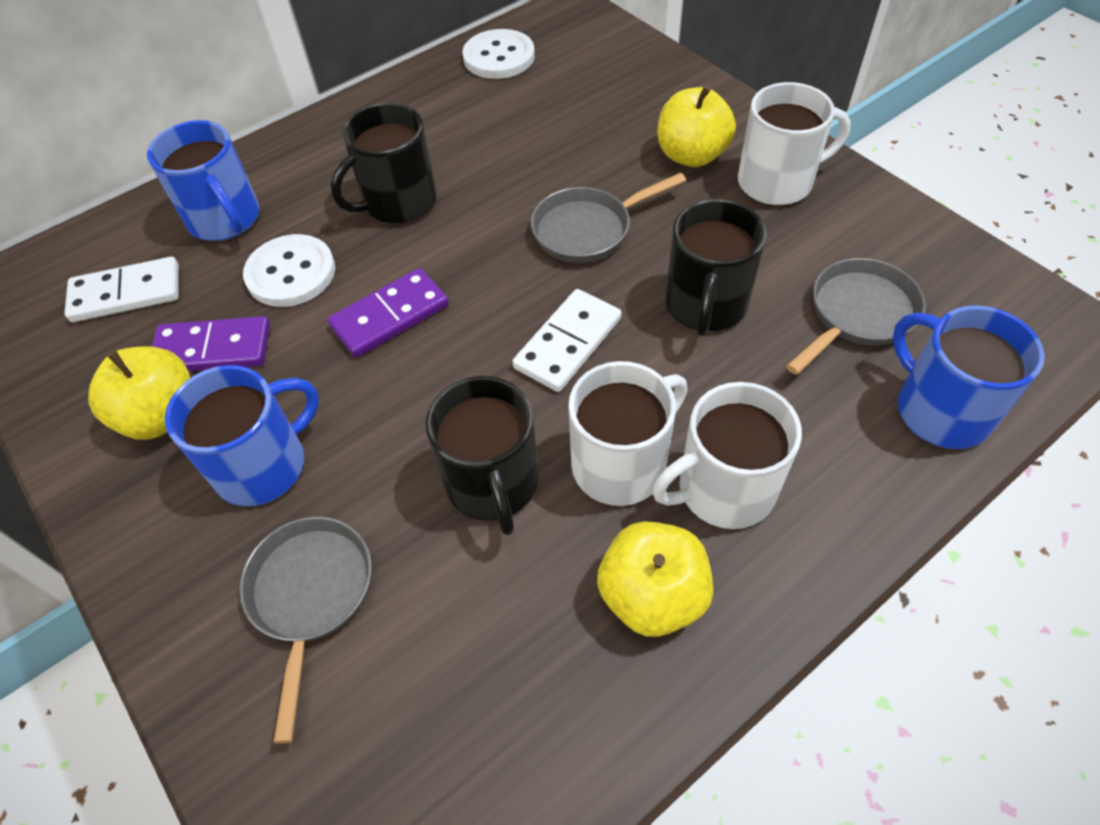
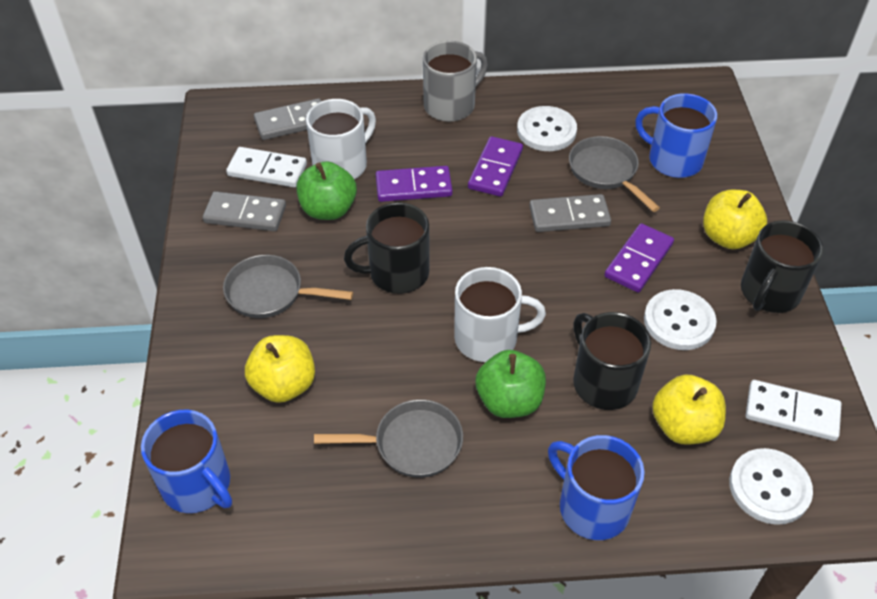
green apple: none = 0 -> [297,161,357,220] [476,350,546,418] = 2
grey domino: none = 0 -> [203,191,286,231] [254,98,321,140] [529,194,611,232] = 3
grey mug: none = 0 -> [423,41,488,122] = 1
purple domino: [152,316,270,372] [327,268,449,358] = 2 -> [376,166,453,202] [468,136,523,197] [604,223,674,293] = 3
white button: [243,234,335,307] [462,29,535,79] = 2 -> [517,106,577,151] [644,289,717,350] [729,448,813,525] = 3
white mug: [568,361,687,506] [652,382,802,529] [738,82,851,205] = 3 -> [306,99,376,179] [454,267,546,362] = 2

